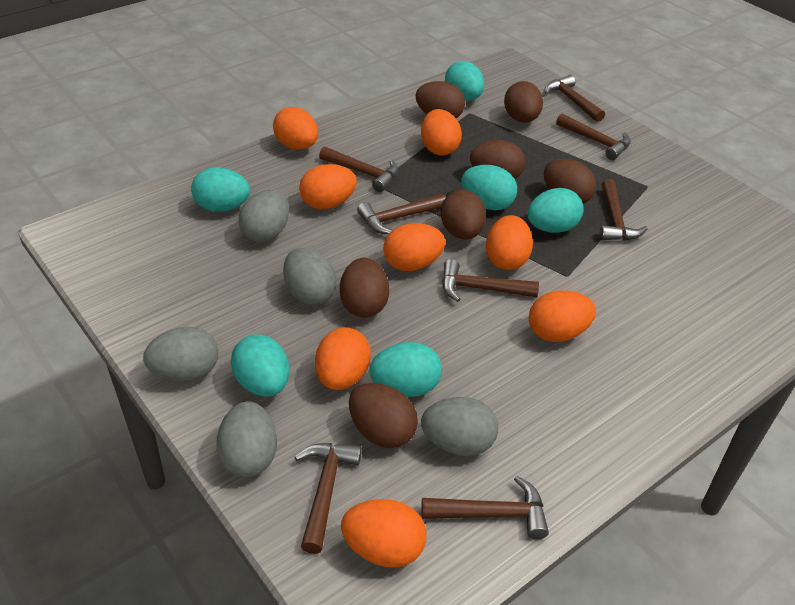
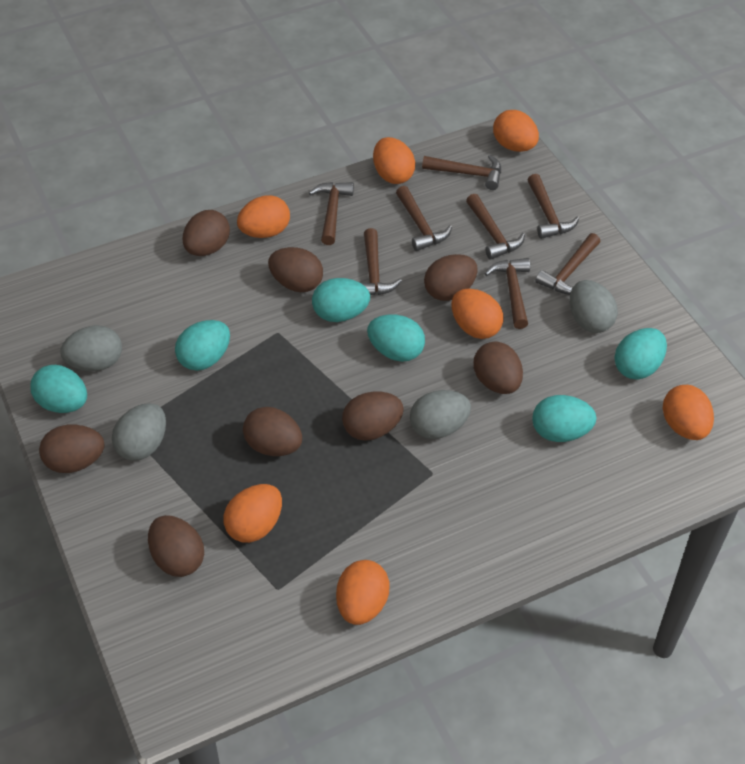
brown egg: [340,258,389,318] [349,383,418,448] [415,81,465,118] [440,190,486,240] [470,140,525,179] [504,81,543,123] [544,159,596,204] = 7 -> [39,425,105,473] [148,515,204,577] [182,210,230,256] [243,407,302,456] [268,247,323,292] [342,391,404,441] [424,254,478,301] [474,342,523,394] = 8
grey egg: [143,327,218,382] [216,401,277,477] [239,190,289,242] [283,248,336,305] [421,397,498,456] = 5 -> [60,325,122,371] [112,403,166,461] [410,390,471,439] [570,280,618,333] = 4
orange egg: [273,107,318,150] [299,164,357,209] [315,327,371,390] [341,499,427,567] [383,223,445,271] [421,109,462,156] [486,215,533,270] [529,290,596,342] = 8 -> [223,484,282,543] [237,195,290,238] [336,560,390,625] [373,137,415,184] [451,289,503,339] [493,110,539,152] [663,385,714,440] = 7

